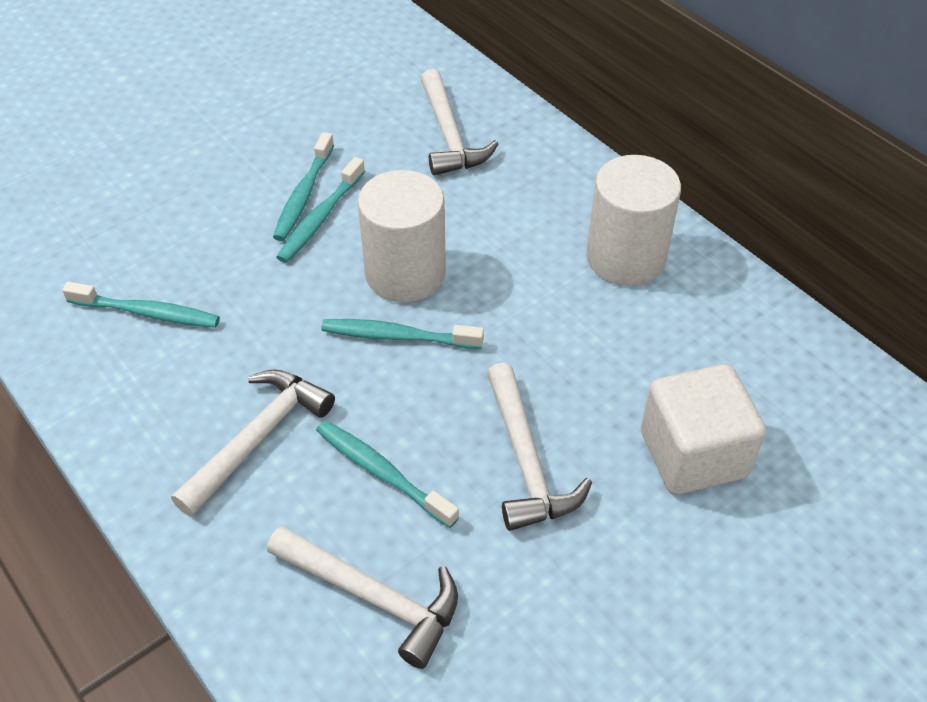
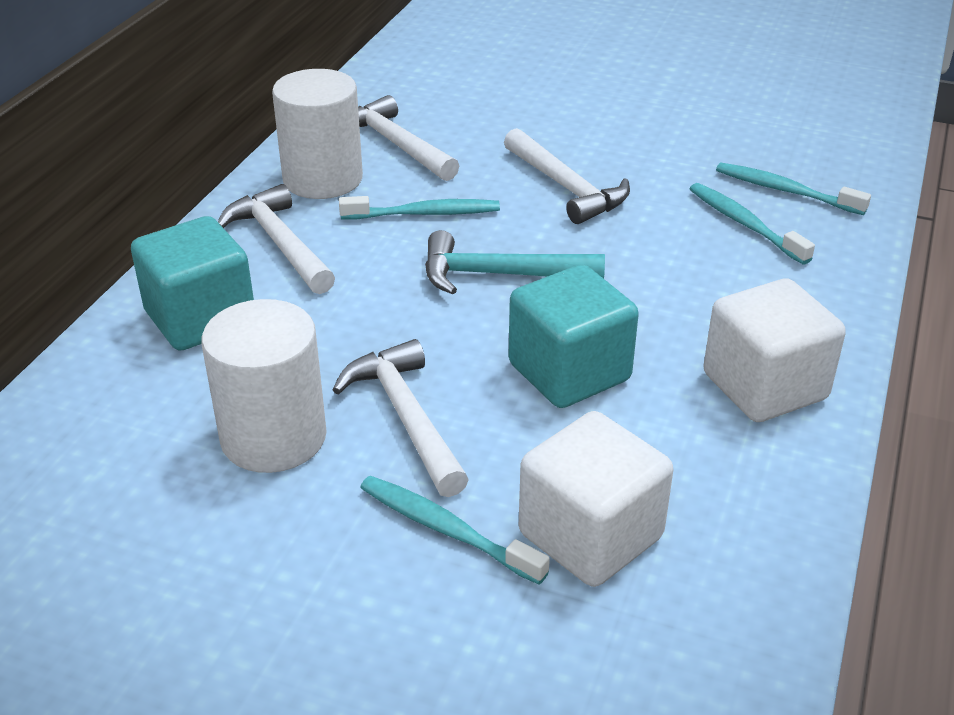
turquoise cube: none = 0 -> [131,216,254,351] [508,265,639,408] = 2
turquoise hammer: none = 0 -> [425,230,605,294] = 1
turquoise toothbrush: [62,282,220,328] [273,132,334,241] [276,157,365,263] [316,420,459,528] [321,319,484,349] = 5 -> [339,196,500,220] [360,476,550,584] [690,183,815,265] [716,163,871,215] = 4
white cube: [641,364,766,495] = 1 -> [519,411,673,587] [703,279,846,422] = 2

